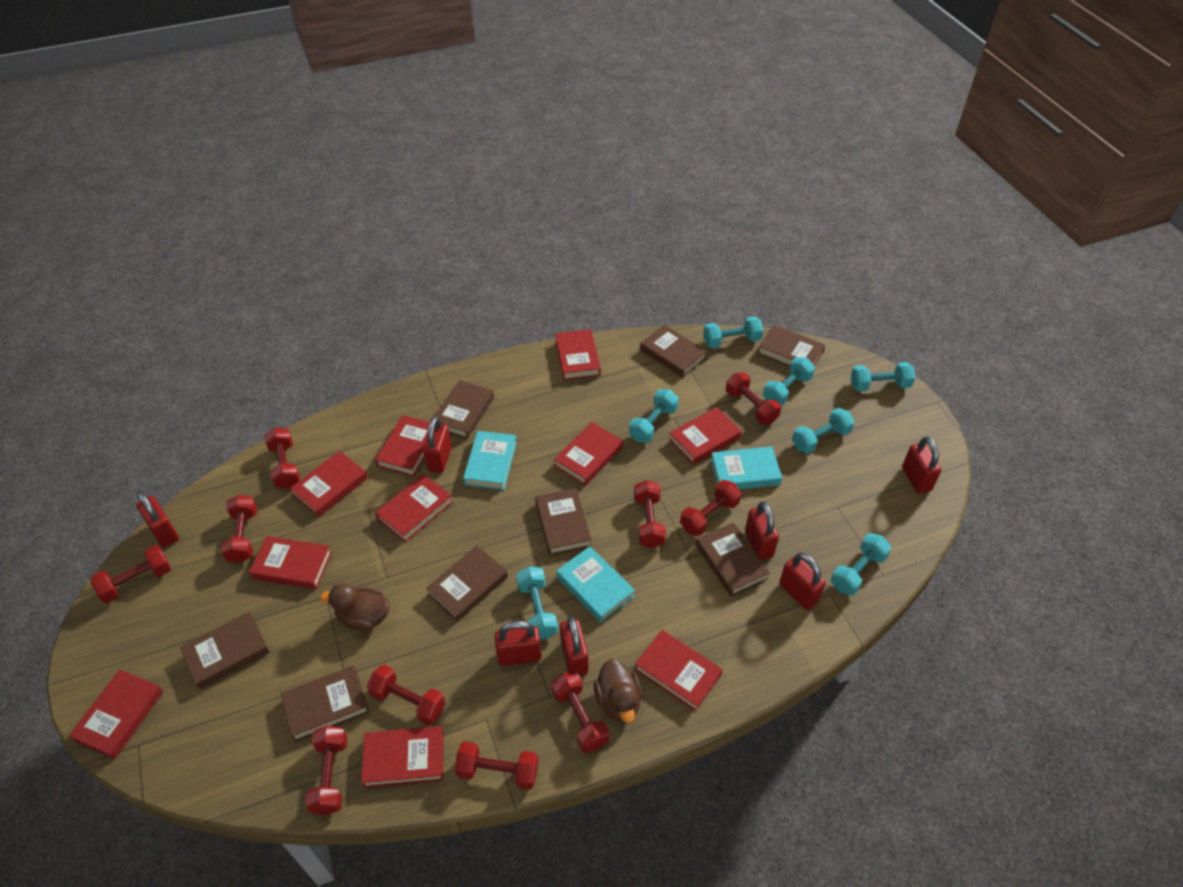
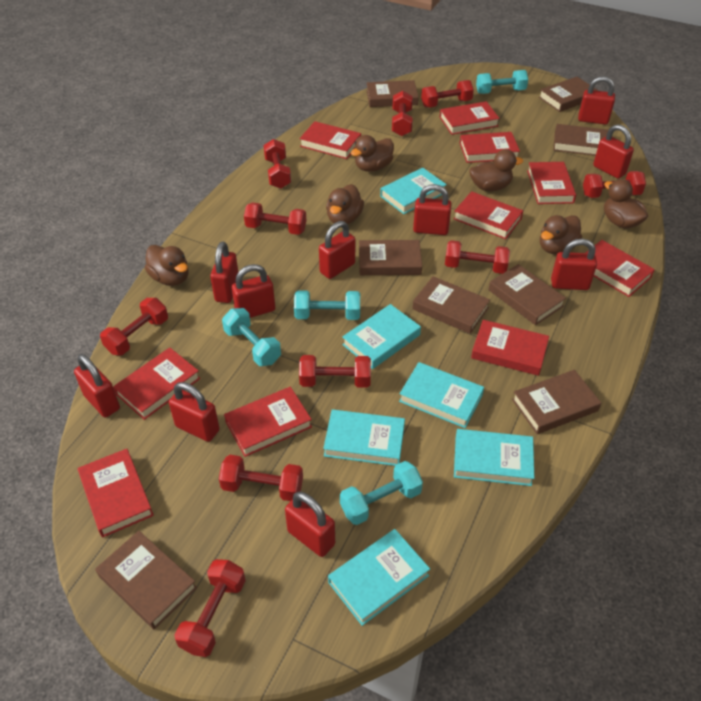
brown duck: [320,583,390,631] [594,659,642,723] = 2 -> [145,245,189,286] [326,184,364,224] [351,135,394,172] [469,149,523,191] [540,215,582,254] [604,179,648,229] = 6
red padlock: [136,491,179,548] [423,416,452,473] [495,621,542,666] [560,616,588,676] [745,502,779,560] [779,553,826,610] [902,436,941,494] = 7 -> [74,354,120,418] [169,382,220,442] [210,241,238,303] [232,264,275,318] [285,491,335,557] [319,221,355,279] [413,184,452,235] [551,239,597,290] [578,76,615,125] [593,124,634,179] = 10
turquoise book: [463,431,517,490] [556,546,635,623] [711,446,782,489] = 3 -> [323,409,405,466] [328,529,430,626] [342,304,421,369] [380,168,447,214] [399,362,484,428] [454,429,534,486] = 6
turquoise dumbbell: [516,567,558,640] [629,389,679,443] [703,316,763,348] [763,357,815,406] [792,408,855,454] [831,533,891,596] [851,362,915,391] = 7 -> [222,308,281,366] [294,290,360,320] [340,461,423,525] [476,70,528,94] = 4

